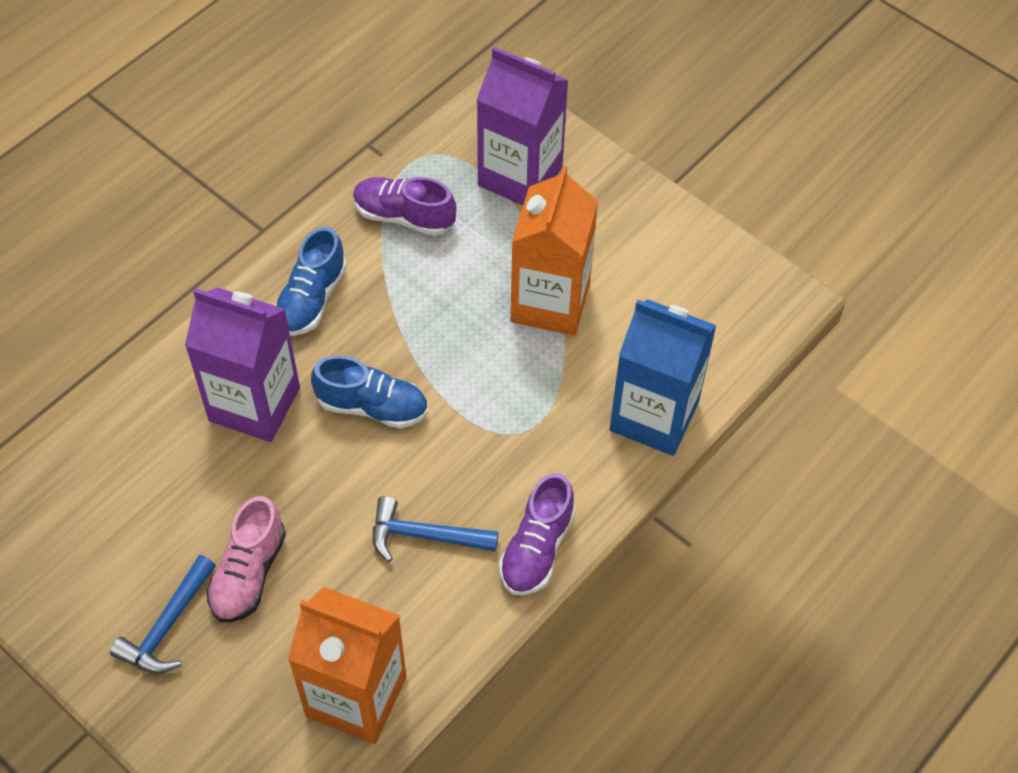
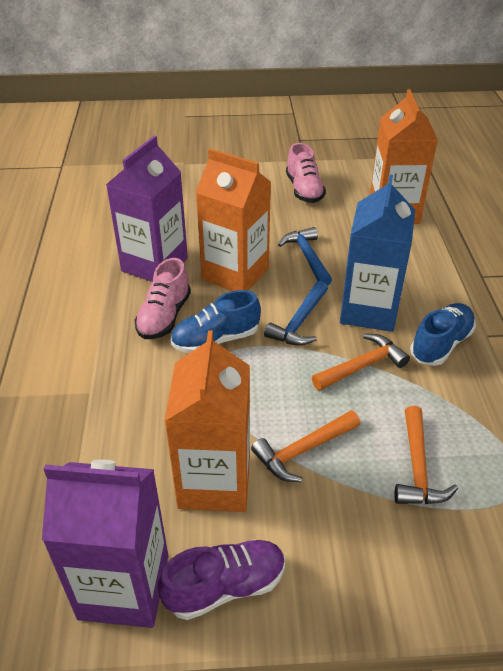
orange carton: [288,587,406,744] [511,165,598,336] = 2 -> [164,330,250,512] [195,149,271,291] [370,89,438,224] = 3
orange hammer: none = 0 -> [251,410,360,482] [312,334,410,390] [395,406,458,504] = 3
pink shoe: [207,496,286,622] = 1 -> [135,258,191,339] [286,143,326,203] = 2
purple shoe: [353,177,457,236] [499,473,575,596] = 2 -> [158,539,285,620] = 1

